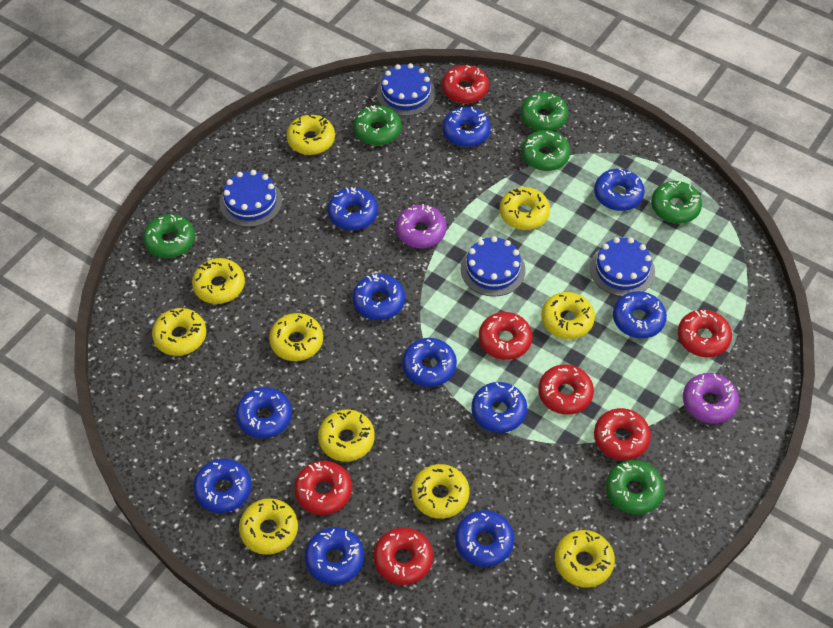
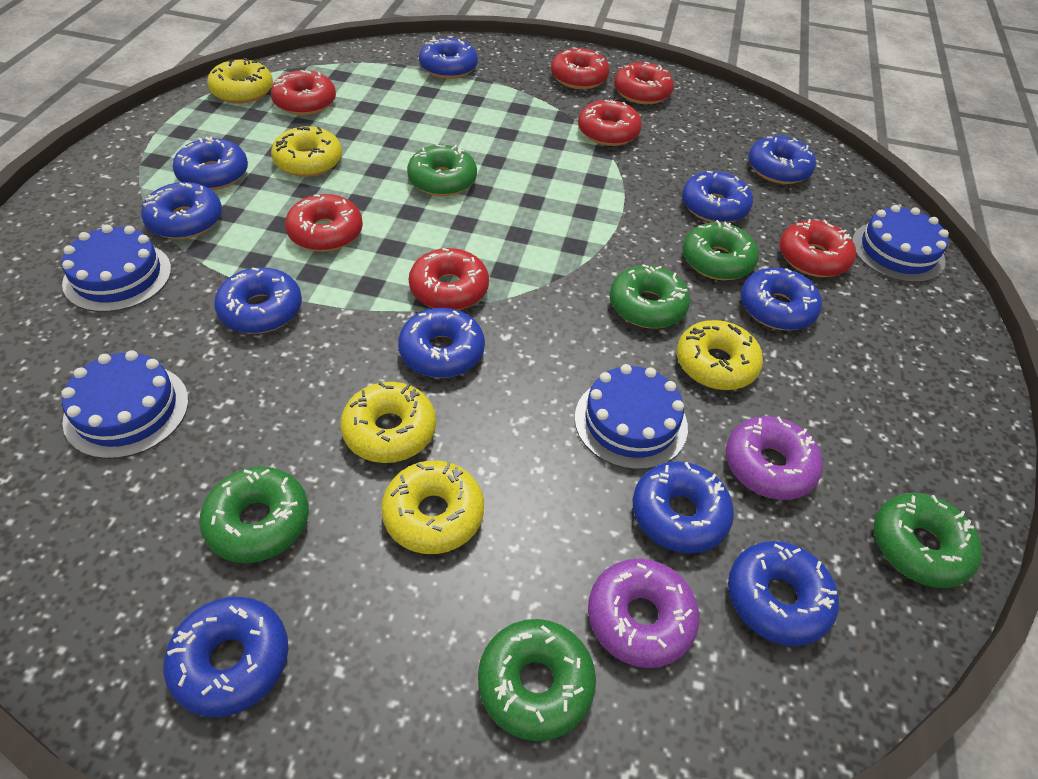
yellow donut: [152,308,206,356] [192,258,245,304] [239,498,298,555] [269,313,323,361] [286,114,335,155] [318,410,375,462] [412,464,469,519] [500,187,550,230] [541,292,595,339] [555,530,615,588] = 10 -> [207,58,273,104] [271,126,342,177] [340,381,436,463] [381,460,484,554] [677,320,763,390] = 5

